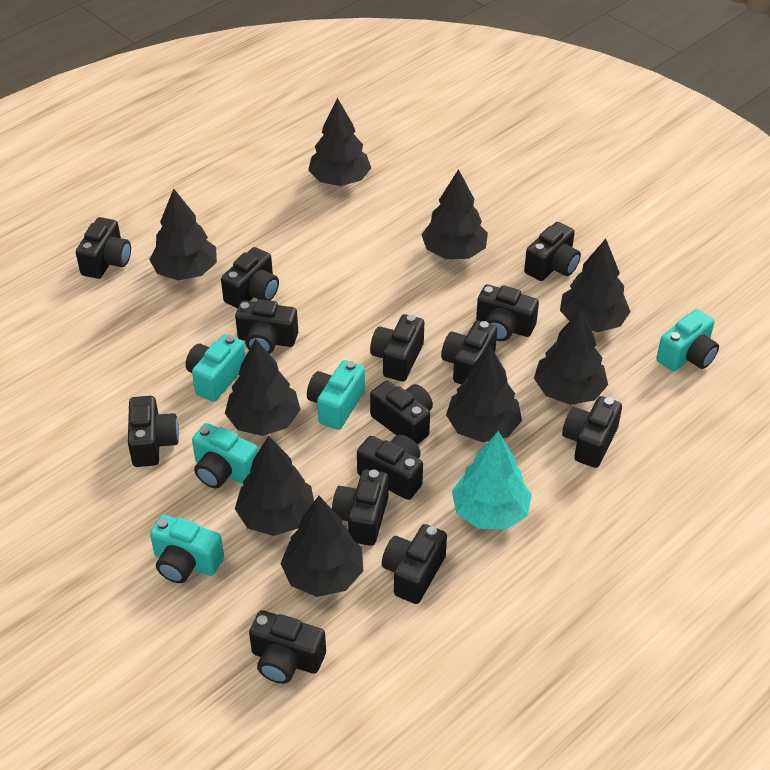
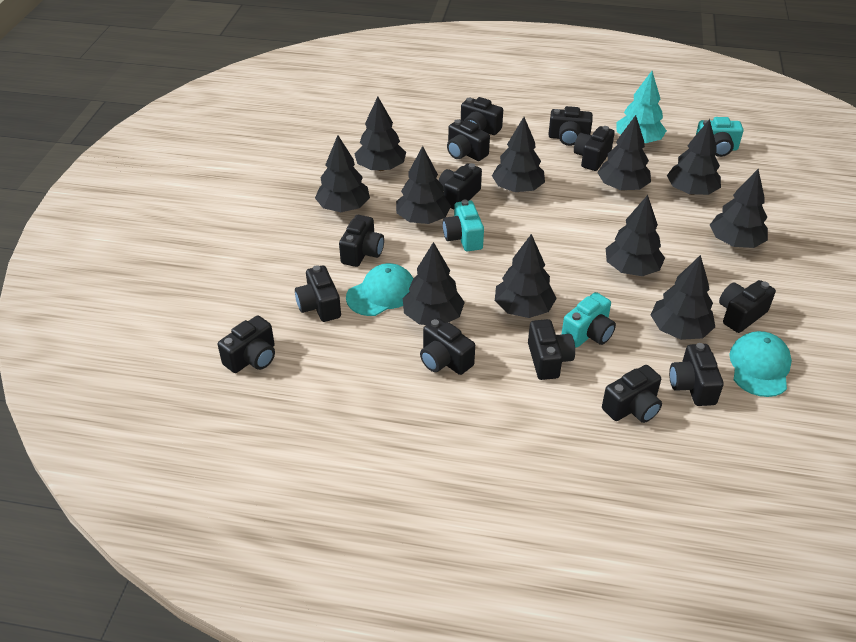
black camera: [76,217,131,279] [128,396,179,467] [221,247,279,308] [235,299,298,354] [249,610,326,684] [332,469,389,546] [357,435,423,500] [370,314,424,381] [370,380,433,445] [382,524,447,604] [441,321,497,384] [476,284,539,341] [524,222,581,281] [562,396,622,468] = 14 -> [218,316,275,373] [295,265,341,322] [339,215,384,267] [420,318,475,375] [438,163,482,209] [447,119,490,161] [461,97,503,135] [528,319,575,380] [548,106,593,146] [574,126,615,171] [602,365,662,423] [669,343,724,406] [719,280,776,333] = 13
black tree: [149,189,217,280] [225,339,301,436] [235,436,314,536] [280,496,363,597] [308,98,371,186] [421,169,488,259] [446,345,522,442] [534,308,608,405] [560,239,631,332] = 9 -> [315,135,370,212] [354,97,406,171] [396,146,451,224] [403,242,465,325] [492,117,545,192] [495,234,557,318] [597,115,651,191] [606,195,665,276] [651,255,715,340] [667,119,721,195] [710,169,768,248] = 11
turquoise camera: [150,515,224,583] [186,334,246,402] [192,423,258,488] [307,360,365,430] [657,309,719,371] = 5 -> [443,200,484,251] [562,292,616,347] [696,117,743,157] = 3
turquoise cap: none = 0 -> [346,263,413,316] [729,331,792,397] = 2

